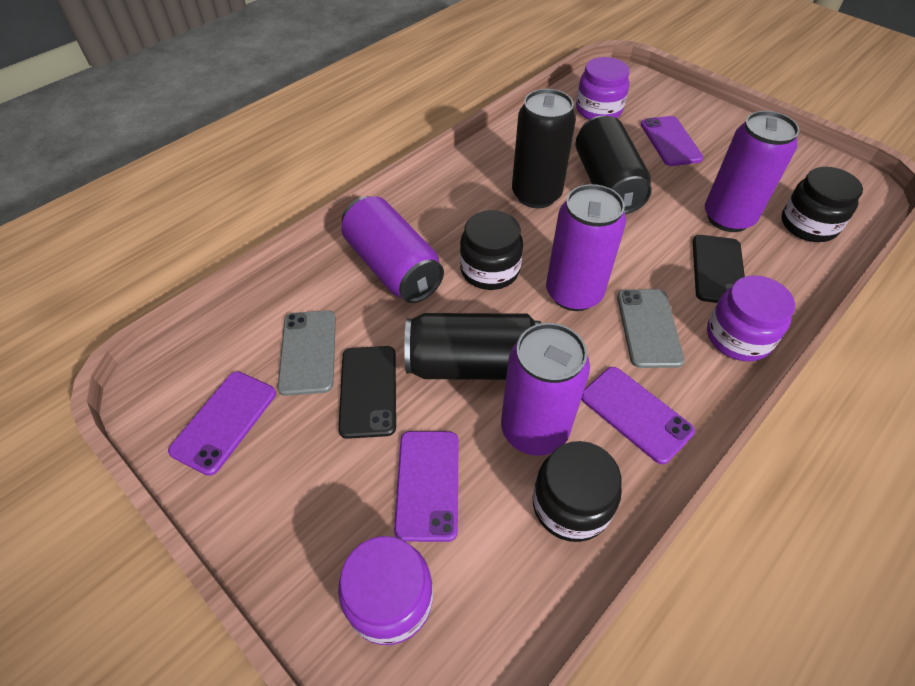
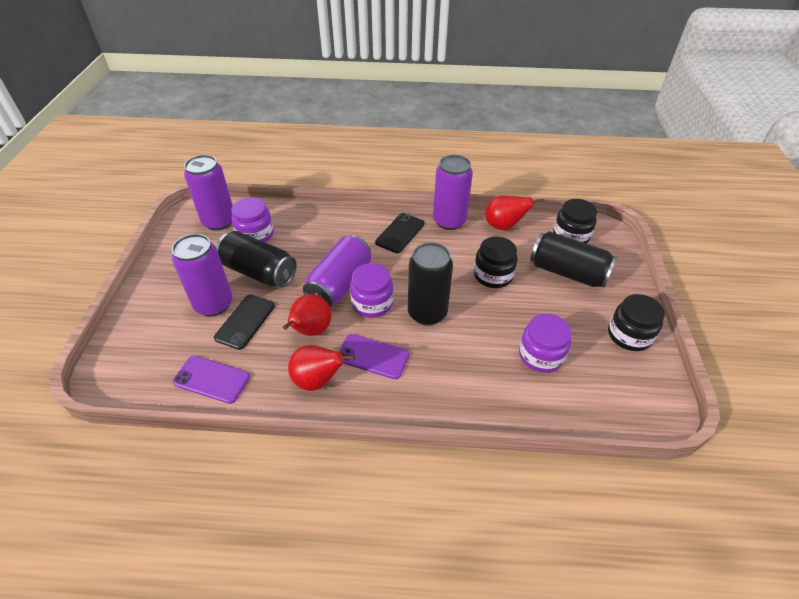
grey phone: [277,310,336,396] [617,289,685,368] = 2 -> none = 0
purple phone: [168,372,276,476] [394,431,459,542] [581,367,695,464] [641,116,703,166] = 4 -> [172,356,250,404] [339,334,409,379] = 2
red pear: none = 0 -> [283,294,331,336] [288,345,355,391] [485,196,544,230] = 3

